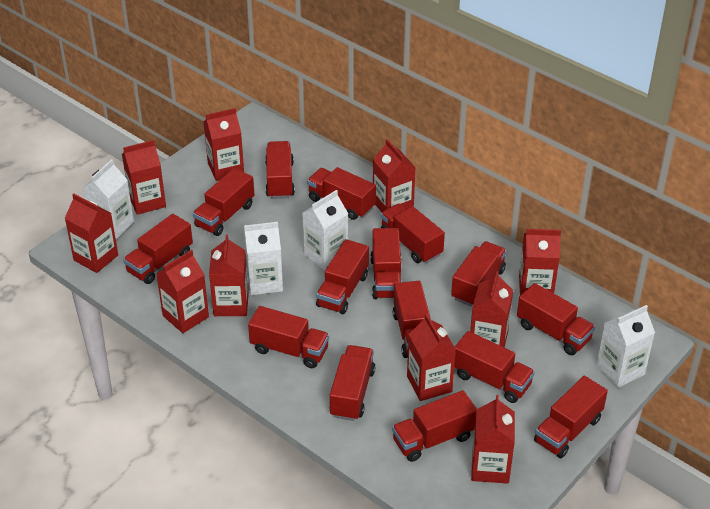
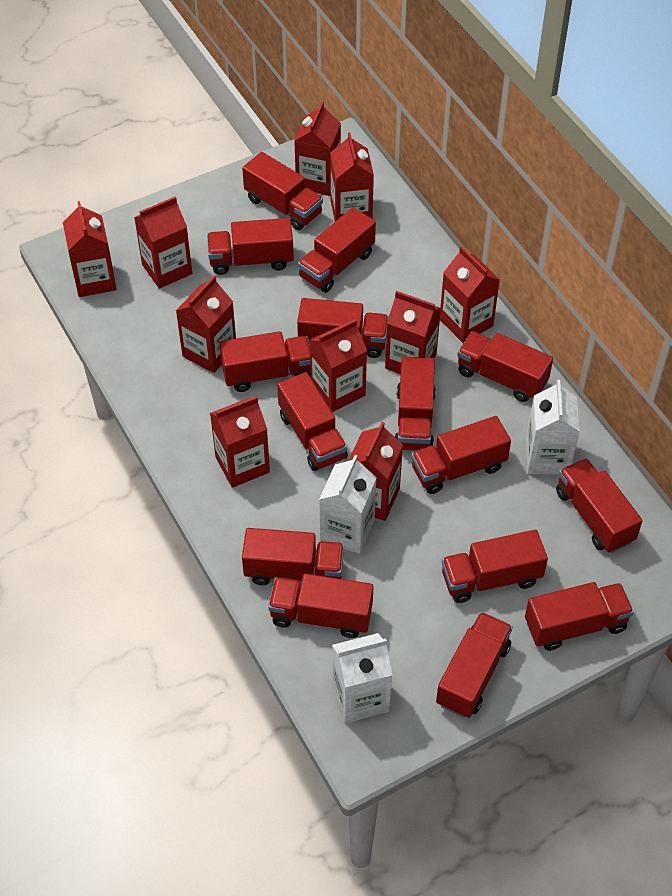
white carton: [83,159,134,239] [244,222,283,295] [302,190,348,271] [596,305,655,388] = 4 -> [319,455,377,554] [332,633,392,723] [526,380,580,475] = 3

